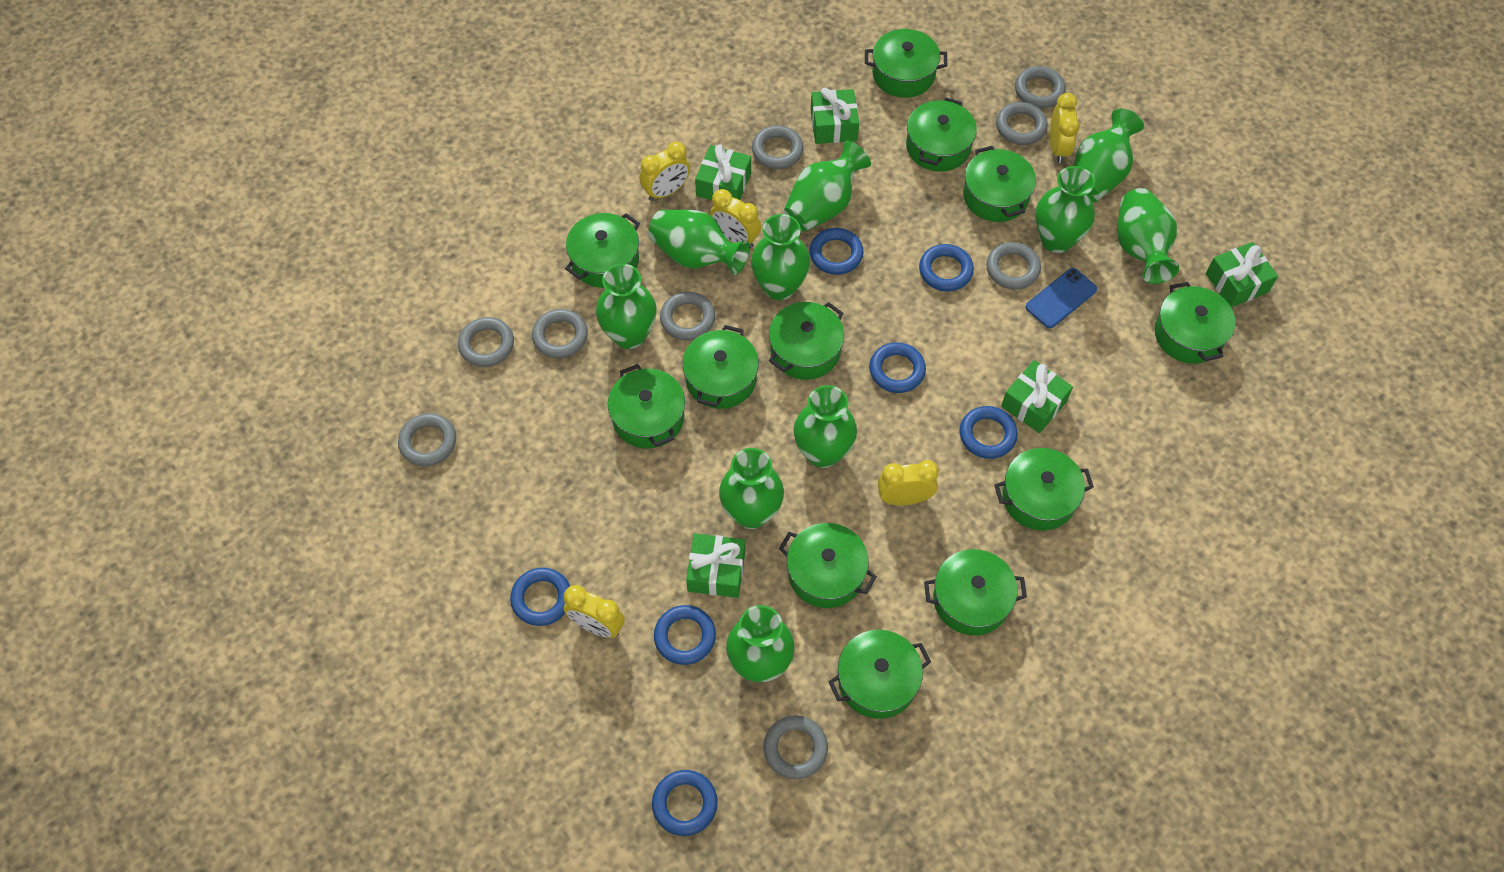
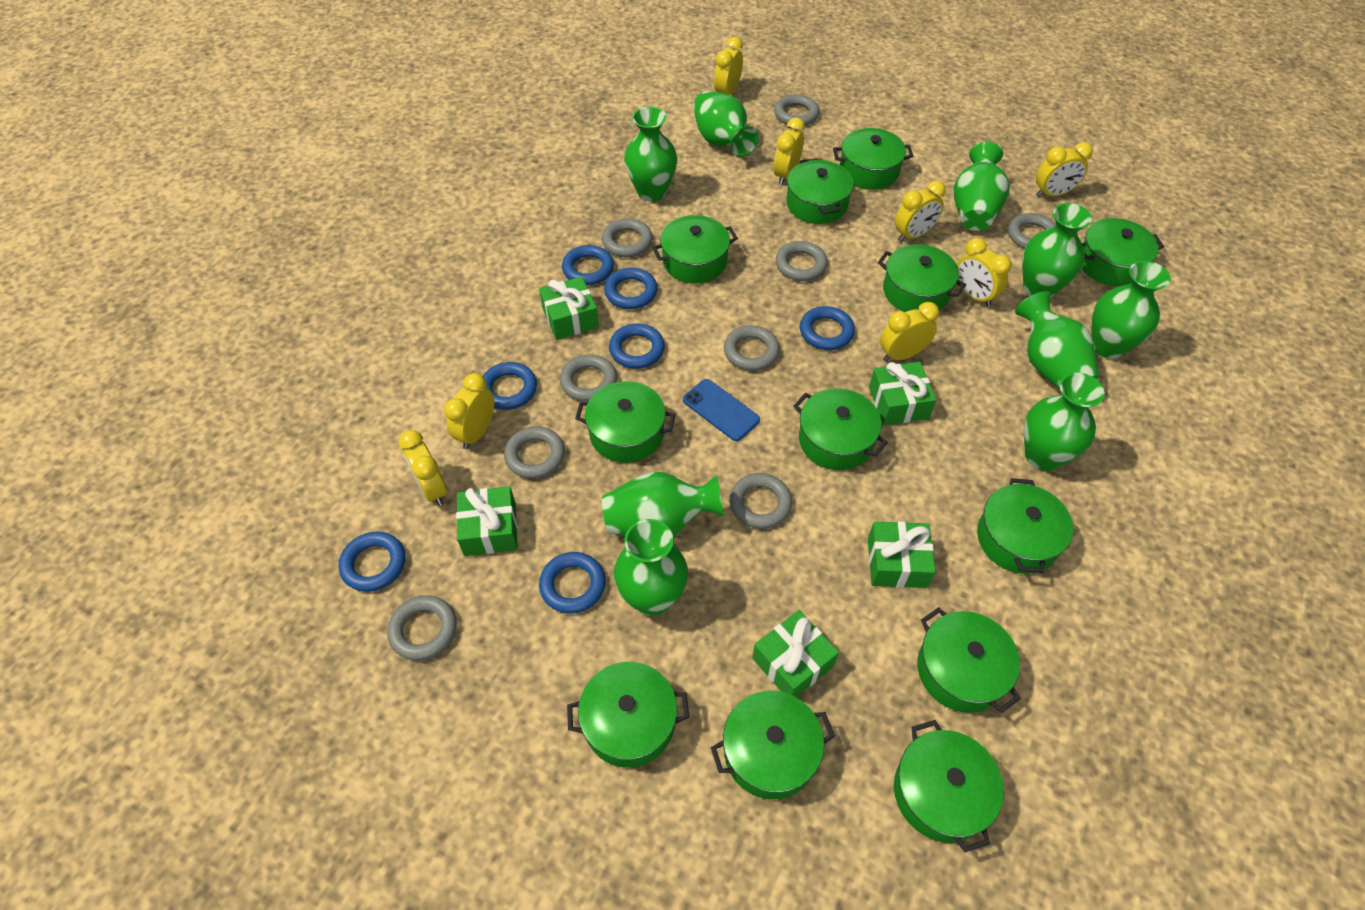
green vase: [596,264,657,349] [648,210,750,275] [719,448,784,529] [726,605,795,682] [751,214,810,300] [784,141,871,231] [794,385,857,468] [1035,166,1095,253] [1074,108,1144,202] [1117,188,1179,284] = 10 -> [602,472,724,536] [614,519,688,616] [624,107,677,202] [693,91,759,157] [954,142,1010,231] [1015,291,1099,389] [1022,203,1092,298] [1024,372,1105,471] [1091,261,1171,359] = 9
yellow clock: [564,585,625,638] [640,142,690,201] [710,189,761,248] [878,460,939,505] [1050,93,1080,163] = 5 -> [399,430,447,506] [444,373,494,449] [714,37,743,95] [773,118,805,185] [880,302,939,362] [895,181,946,242] [957,238,1012,307] [1036,142,1093,197] = 8

